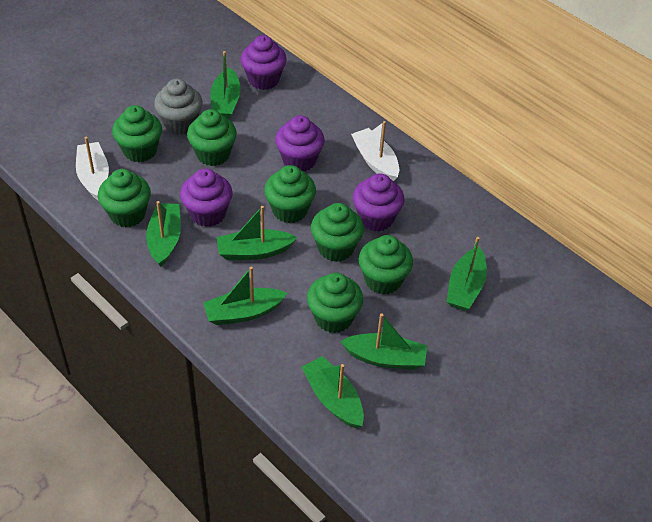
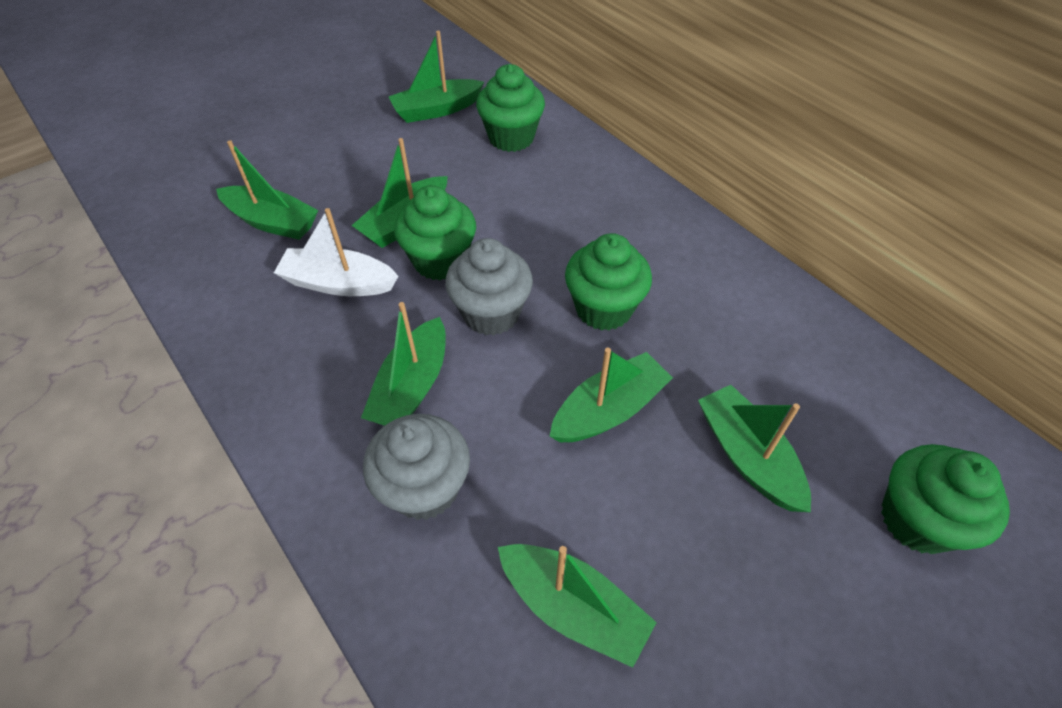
green cupcake: [98,169,151,227] [112,105,162,162] [187,109,237,166] [264,165,316,223] [307,273,363,333] [311,203,364,262] [358,235,413,295] = 7 -> [394,185,476,280] [476,64,545,152] [565,233,652,331] [881,444,1010,554] = 4
grey cupcake: [154,79,203,135] = 1 -> [363,414,470,520] [445,238,533,336] = 2
purple cupcake: [180,169,233,227] [241,35,287,90] [275,115,325,171] [353,173,405,231] = 4 -> none = 0
white boat: [76,137,109,201] [351,121,399,181] = 2 -> [274,208,398,296] = 1

